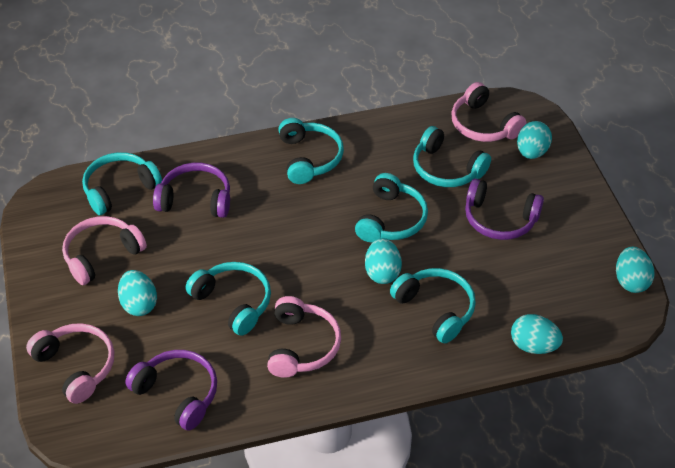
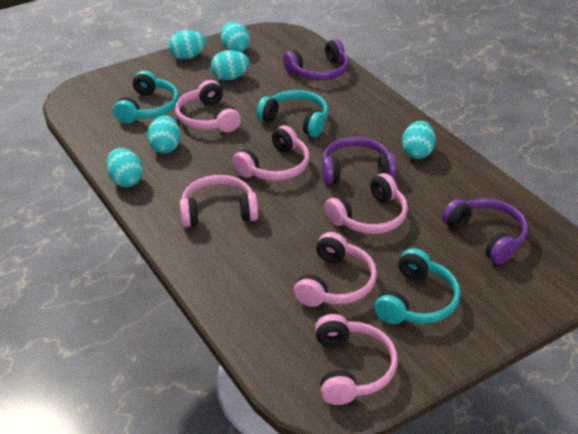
pink headphones: [26,323,114,404] [62,216,147,285] [267,296,341,378] [451,82,526,142] = 4 -> [175,80,241,132] [180,175,258,227] [232,125,310,181] [294,232,377,307] [315,314,397,405] [324,173,408,234] = 6
turquoise egg: [118,270,157,316] [365,238,402,284] [511,314,563,354] [517,121,552,159] [616,247,655,293] = 5 -> [106,148,143,187] [147,115,181,153] [169,30,206,59] [211,50,250,80] [221,22,250,52] [402,121,436,159] = 6
turquoise headphones: [82,152,162,215] [185,262,271,336] [278,118,344,184] [355,173,428,242] [390,268,476,343] [413,126,491,187] = 6 -> [113,71,179,123] [257,90,328,137] [374,248,460,324] = 3

